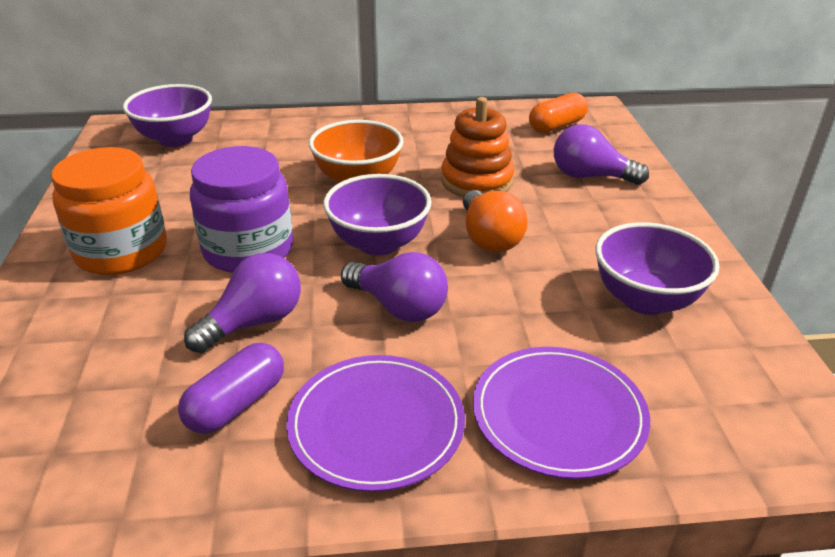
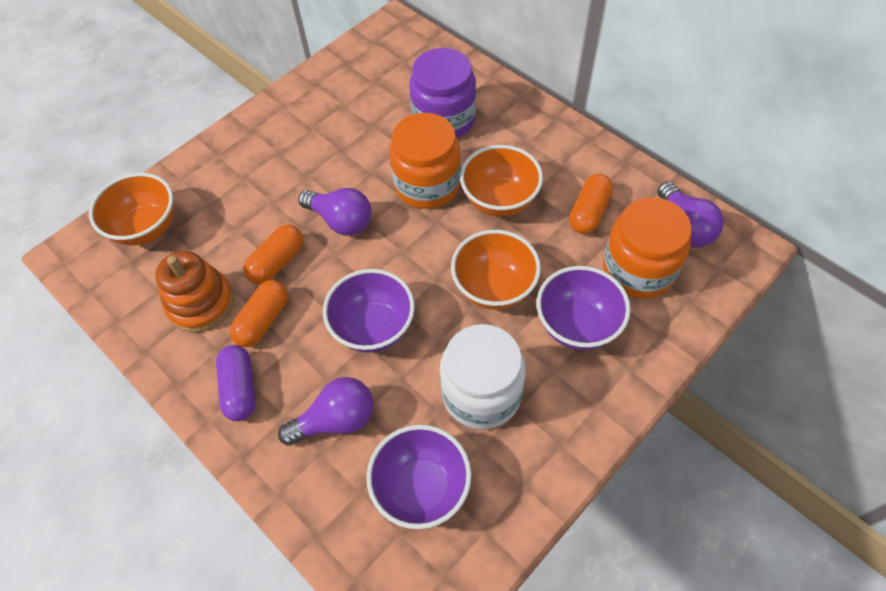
orange bowl: [309,120,404,182] = 1 -> [89,173,174,246] [451,230,541,310] [460,145,543,217] = 3
orange capsule: [529,93,588,133] = 1 -> [230,280,288,347] [243,225,303,285] [569,174,613,234] = 3
orange jar: [51,147,167,275] = 1 -> [389,113,461,209] [603,197,692,299] = 2
orange light bulb: [463,190,528,252] = 1 -> none = 0
purple plate: [286,355,465,492] [473,347,650,479] = 2 -> none = 0
white jar: none = 0 -> [440,324,526,429] = 1

